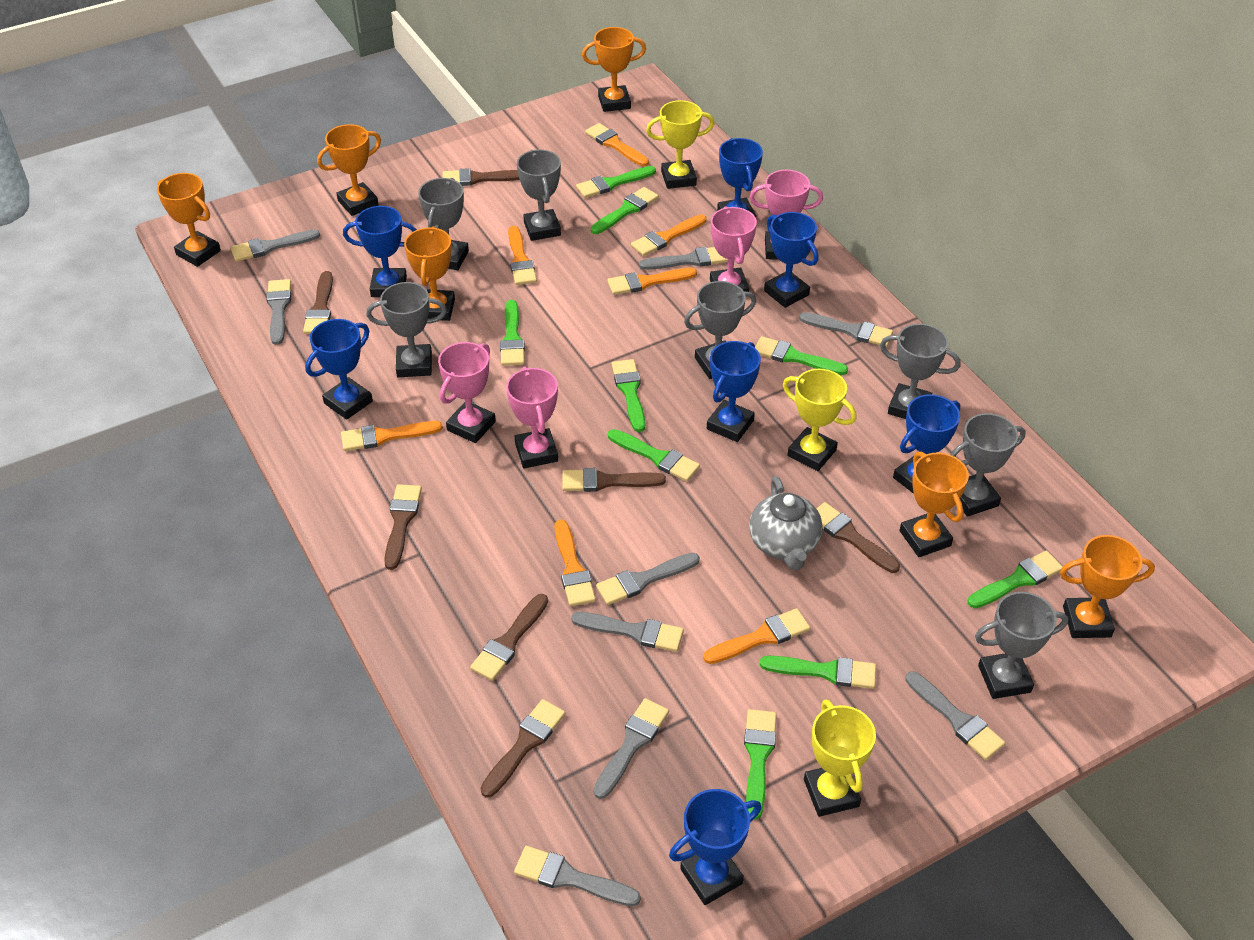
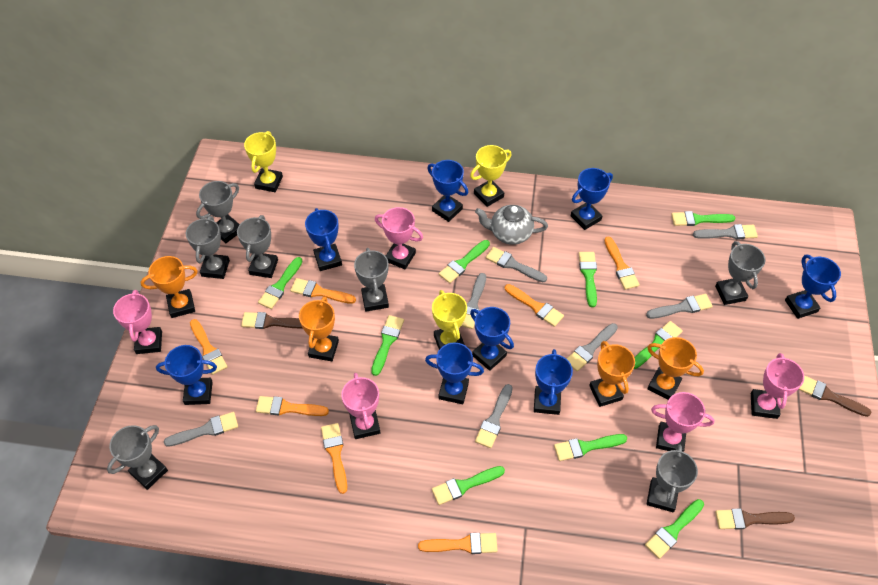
blue trophy: [305,319,373,420] [343,206,417,297] [669,789,761,905] [707,341,761,442] [717,138,763,217] [764,212,818,308] [893,394,960,494] = 7 -> [156,345,217,405] [305,208,342,271] [425,342,484,404] [427,160,468,222] [470,307,514,371] [534,349,573,415] [571,168,613,230] [785,255,841,319] = 8
brown brush: [303,271,333,334] [384,484,422,570] [443,168,520,186] [470,594,548,681] [480,699,565,798] [562,468,666,492] [816,502,900,573] = 7 -> [241,312,302,329] [715,509,795,530] [798,375,871,417] = 3
grey brush: [231,230,320,262] [266,279,291,345] [514,846,641,906] [571,612,684,652] [593,698,669,799] [596,553,700,605] [639,247,728,270] [799,312,893,347] [905,671,1005,760] = 9 -> [164,412,238,447] [461,273,486,329] [475,384,513,448] [486,247,547,282] [567,323,618,371] [646,294,713,319] [693,224,758,240] = 7
orange trophy: [157,173,221,267] [317,124,381,216] [404,227,455,321] [582,27,646,112] [900,452,969,557] [1060,535,1155,638] = 6 -> [141,256,198,318] [299,297,339,361] [589,341,635,407] [647,337,704,400] = 4
pink trophy: [438,342,496,443] [506,367,558,468] [710,207,757,292] [749,170,823,260] = 4 -> [113,290,162,354] [341,373,380,439] [375,207,423,269] [651,392,714,452] [751,353,804,419] = 5

